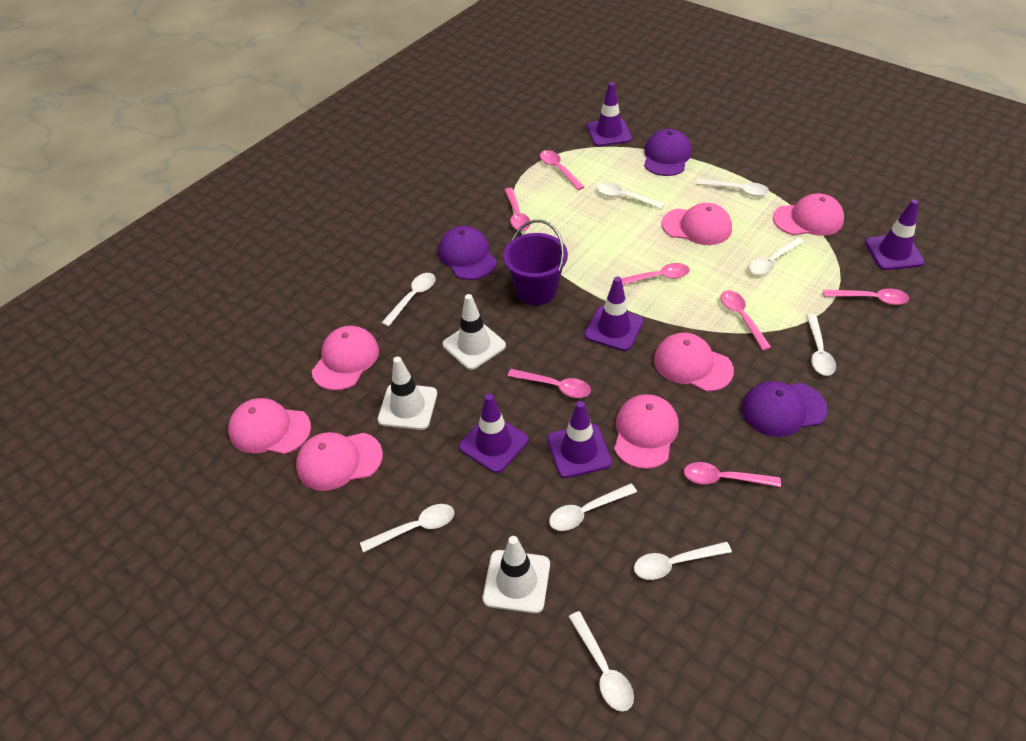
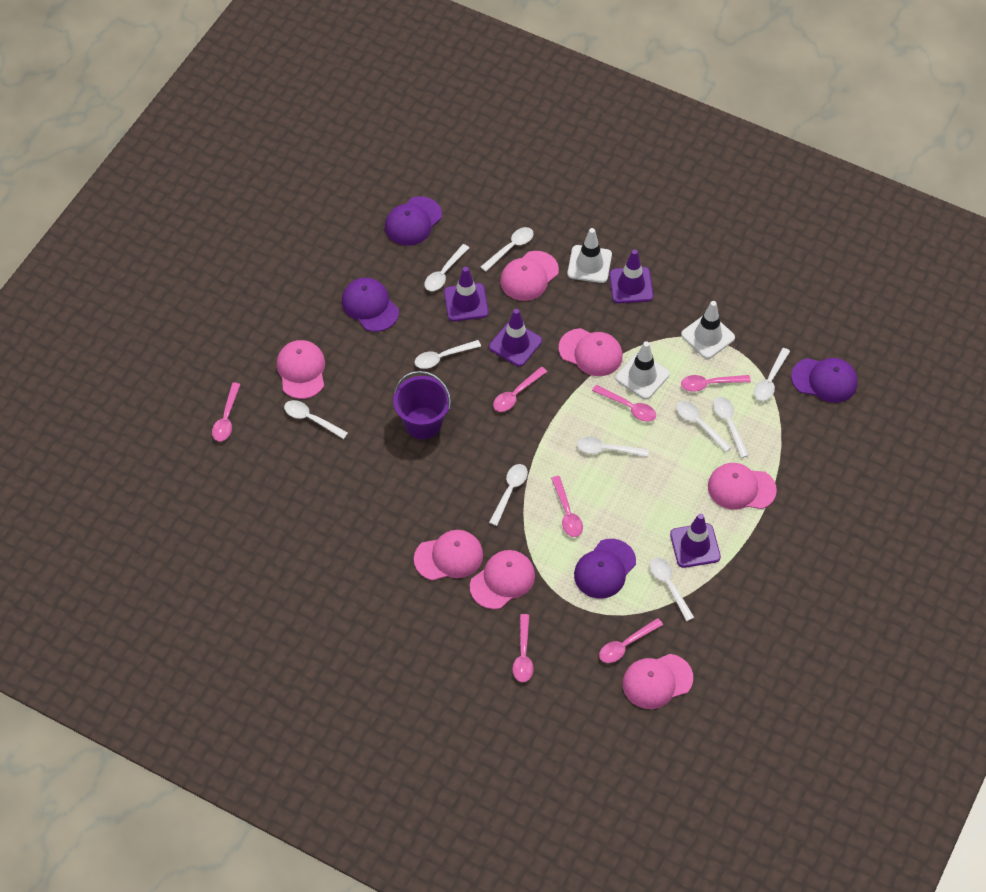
purple cap: [438,226,497,280] [644,129,691,176] [742,381,827,437] = 3 -> [342,278,399,332] [385,196,442,246] [574,539,636,598] [791,358,858,403] = 4
purple traffic cone: [459,394,529,473] [547,401,612,478] [584,277,644,351] [587,82,632,146] [865,199,925,270] = 5 -> [444,267,489,321] [489,309,542,367] [609,249,653,303] [670,513,721,568] = 4
white spoon: [360,504,454,553] [381,273,435,327] [549,483,637,531] [569,611,634,711] [597,183,665,209] [634,542,732,580] [697,179,769,196] [749,237,804,275] [806,314,836,376] = 9 -> [284,400,348,439] [415,340,481,369] [425,244,469,291] [481,227,534,272] [489,464,528,526] [577,437,649,457] [650,557,694,621] [676,401,731,452] [713,397,749,458] [754,348,790,401] = 10

